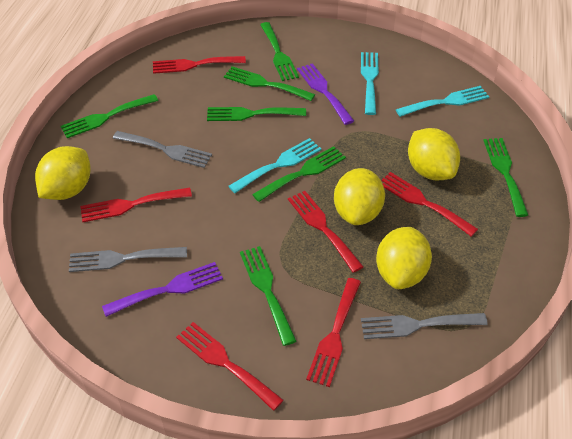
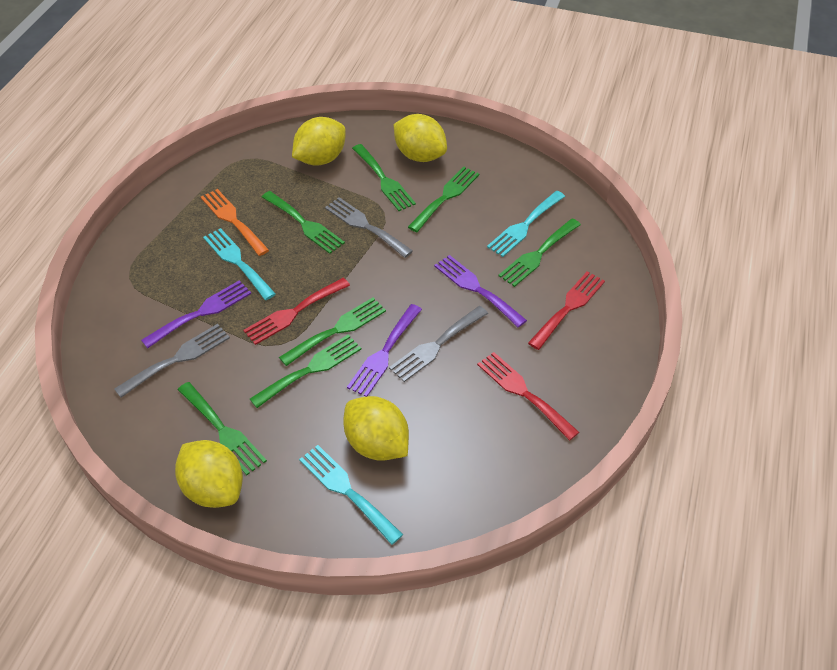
orange fork: none = 0 -> [201,189,269,256] = 1
purple fork: [102,262,223,317] [297,63,354,125] = 2 -> [141,280,251,348] [347,304,422,397] [434,255,527,328] = 3
red fork: [80,188,192,222] [153,56,246,74] [176,322,284,411] [288,191,364,273] [306,278,361,387] [382,172,478,237] = 6 -> [243,278,350,345] [477,352,579,441] [528,271,605,350] = 3

